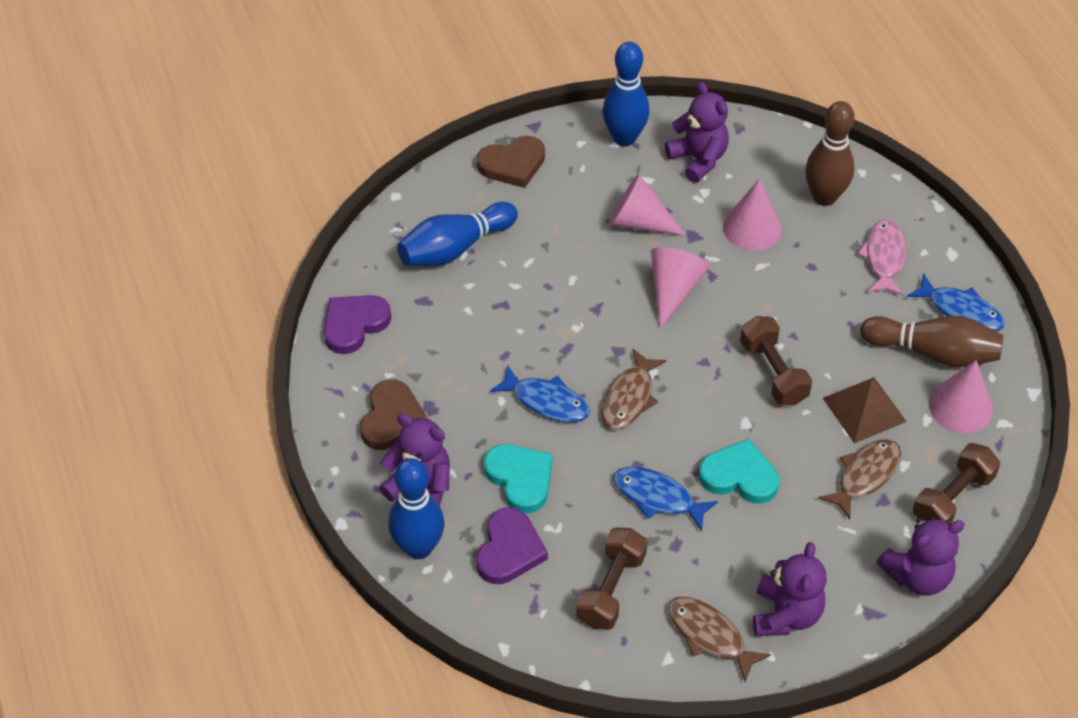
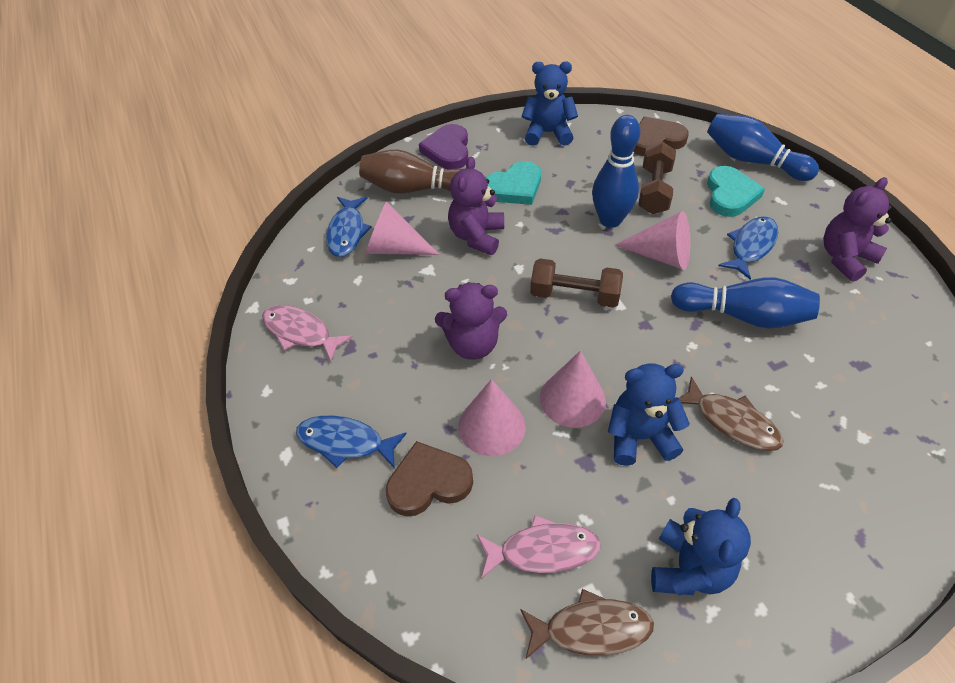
blue teddy bear: none = 0 -> [522,62,578,146] [608,363,690,466] [651,498,751,595] = 3
brown bowling pin: [805,101,855,206] [860,316,1003,367] = 2 -> [359,150,462,194] = 1
brown dumbbell: [576,528,647,630] [740,316,812,406] [913,443,1000,524] = 3 -> [530,258,623,308] [638,142,676,214] = 2
brown fish: [601,349,666,430] [668,597,771,682] [819,439,901,520] = 3 -> [520,589,654,660] [679,376,784,451] = 2
brown pyramid: [823,377,907,443] = 1 -> none = 0
pink fish: [857,219,906,296] = 1 -> [262,305,353,361] [477,515,601,579] = 2
purple heart: [324,295,391,354] [476,507,548,584] = 2 -> [419,124,468,169] = 1
purple teddy bear: [380,414,450,506] [665,82,729,183] [753,542,827,637] [876,517,965,596] = 4 -> [435,282,507,360] [448,157,504,255] [823,177,892,282] = 3

